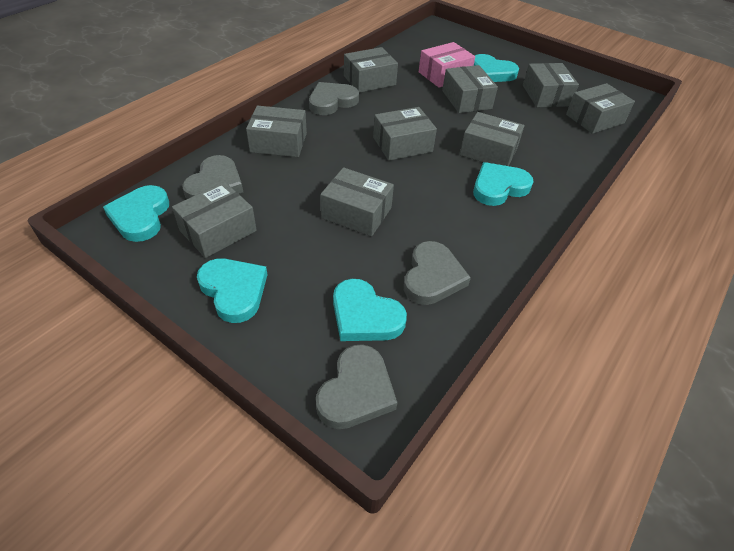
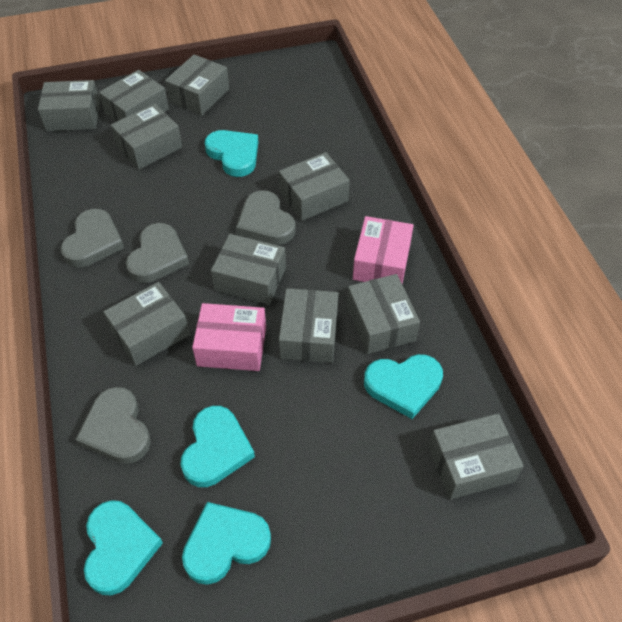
grey box: [172,182,257,258] [246,105,307,157] [320,167,394,236] [344,47,398,93] [373,107,437,161] [442,65,498,113] [460,112,524,166] [523,63,579,107] [566,83,635,134] = 9 -> [38,80,100,131] [99,70,169,122] [103,282,190,366] [111,104,182,169] [165,55,229,116] [211,234,286,305] [279,152,350,221] [279,288,339,363] [347,274,420,354] [429,413,524,500] = 10
pink box: [419,42,475,88] = 1 -> [192,303,266,371] [353,216,414,284] = 2

